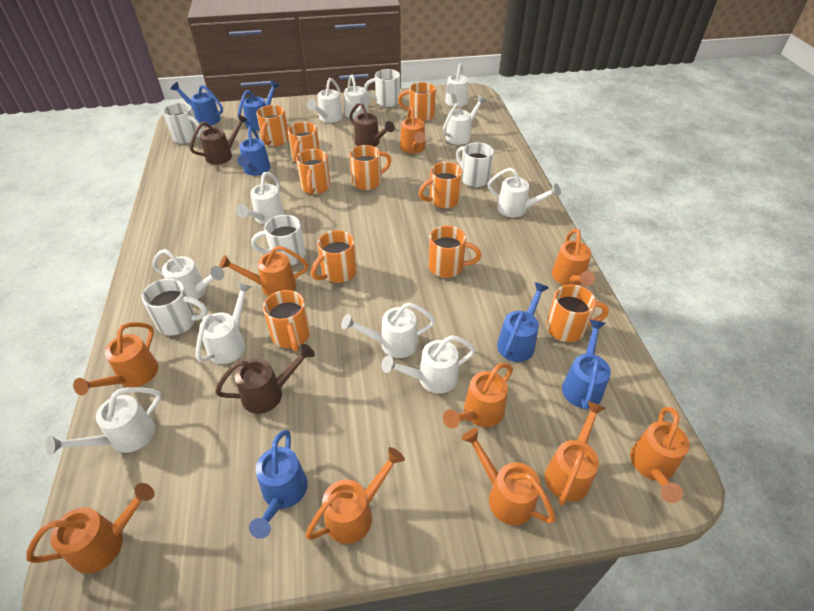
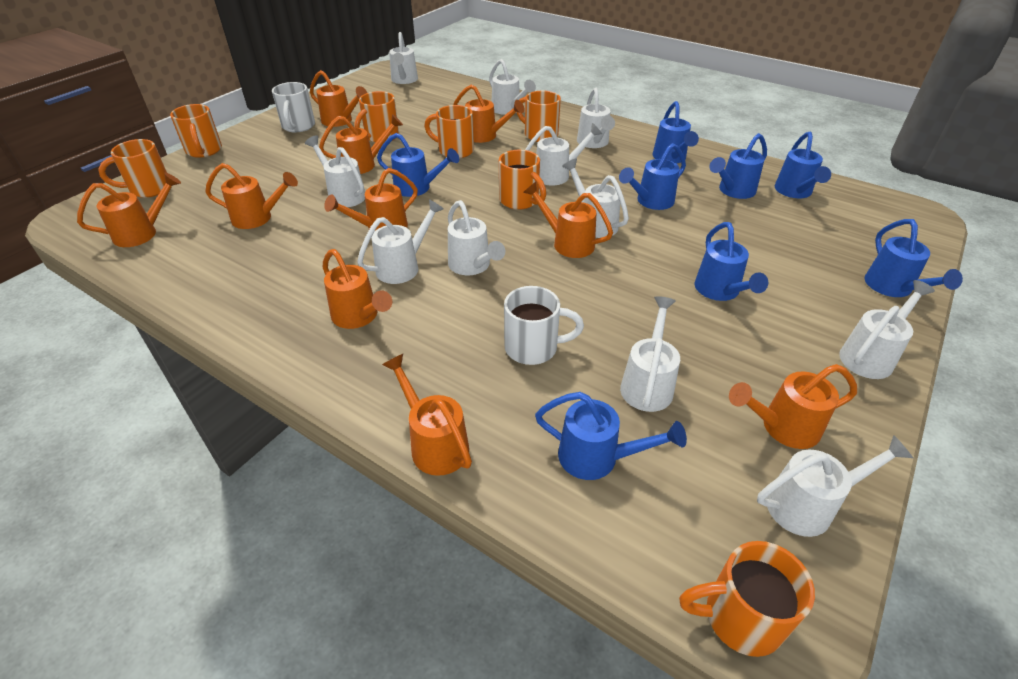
blue watering can: [171,82,223,126] [237,126,271,176] [238,81,280,130] [249,430,308,539] [497,282,549,362] [562,320,611,410] = 6 -> [377,133,459,197] [535,392,687,480] [619,143,686,210] [652,101,699,163] [695,222,768,301] [709,133,767,199] [775,132,831,198] [865,219,963,297] = 8
brown watering can: [190,113,247,165] [215,344,315,414] [349,102,395,147] = 3 -> none = 0
orange mug: [256,105,289,146] [263,290,310,352] [288,122,320,163] [296,149,331,194] [311,230,357,283] [349,145,391,190] [398,82,436,121] [419,162,463,209] [428,225,481,278] [546,284,609,342] = 10 -> [98,139,167,198] [170,104,222,158] [355,91,399,142] [424,105,474,158] [499,150,546,210] [517,91,561,142] [679,541,815,657] = 7
white mug: [142,278,208,336] [163,103,203,144] [251,215,306,265] [364,69,400,107] [456,142,494,187] = 5 -> [272,82,315,132] [504,286,584,365] = 2

